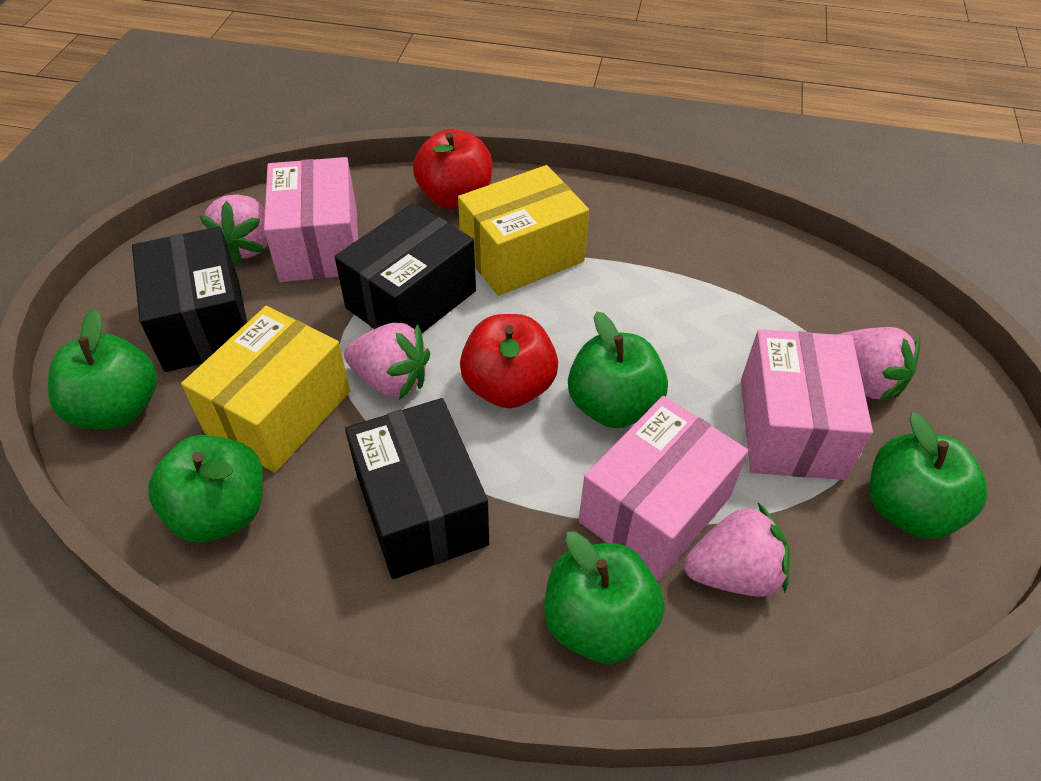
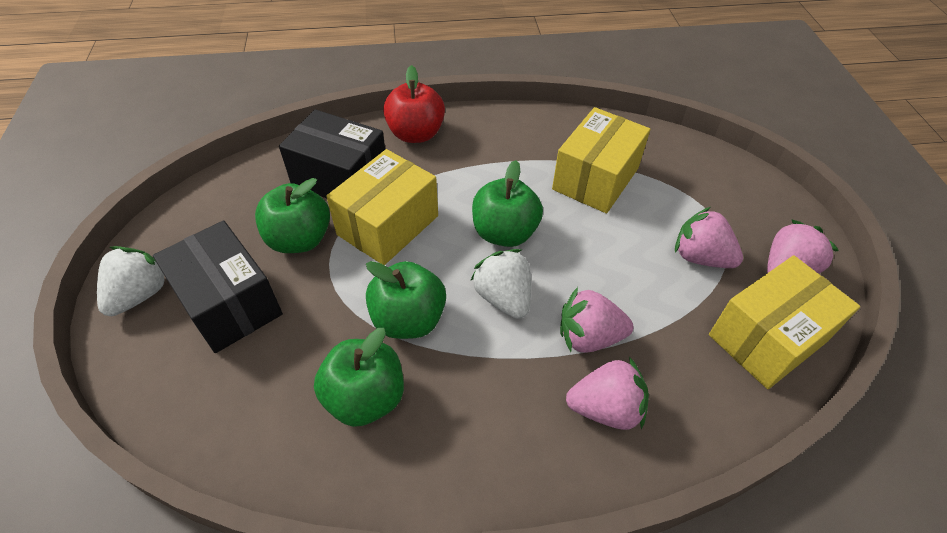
black box: [132,227,247,372] [335,203,476,333] [345,398,489,579] = 3 -> [153,220,283,353] [279,109,385,198] = 2
green apple: [48,308,157,429] [148,435,263,542] [545,531,665,664] [568,312,668,428] [870,412,988,539] = 5 -> [255,178,330,253] [314,328,404,427] [366,261,446,339] [472,160,543,247] = 4
pink box: [264,157,358,282] [578,396,748,581] [741,329,873,480] = 3 -> none = 0
red apple: [413,129,492,209] [460,314,558,408] = 2 -> [383,65,445,143] = 1
white strawberry: none = 0 -> [97,246,164,316] [470,249,531,319] = 2
yellow box: [181,306,350,473] [458,165,589,296] = 2 -> [326,149,438,265] [552,107,650,213] [709,255,860,389] = 3

